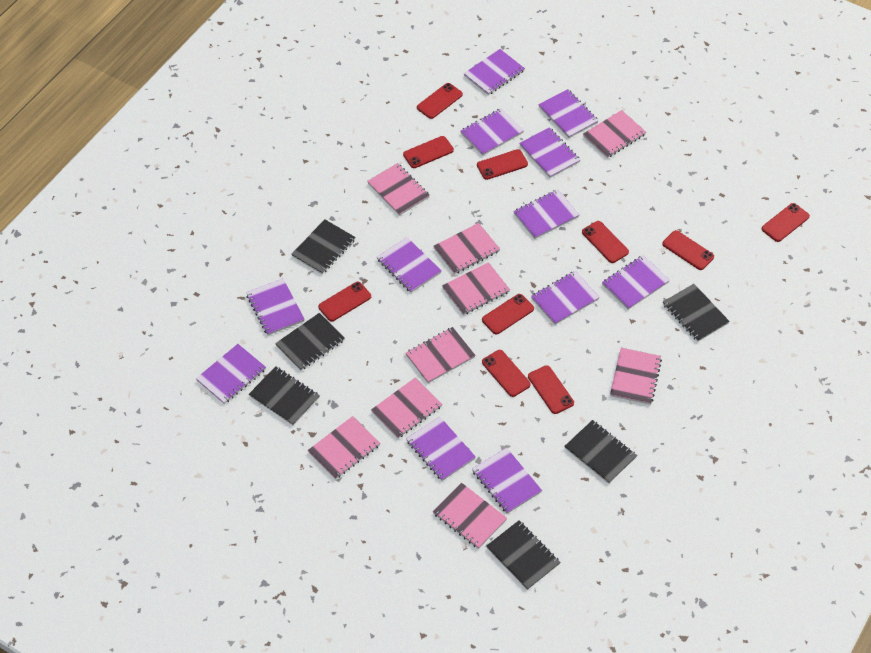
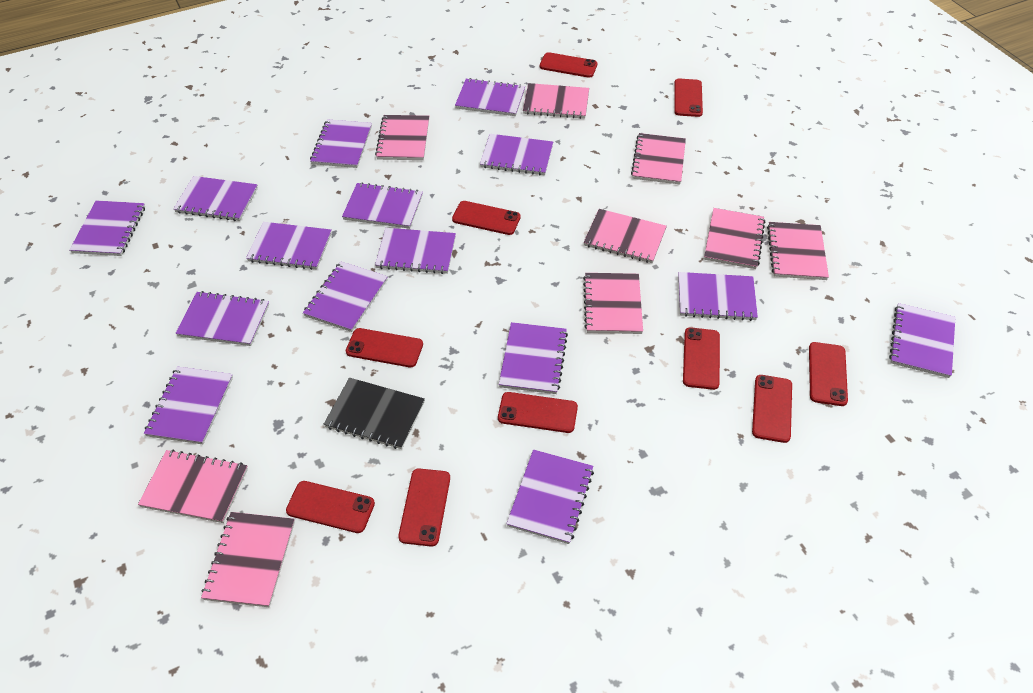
black notebook: [249,366,320,426] [275,313,345,371] [291,219,356,274] [486,520,561,590] [564,420,637,484] [663,284,730,342] = 6 -> [324,378,425,449] = 1
purple notebook: [196,344,266,404] [246,279,305,335] [377,237,441,293] [406,417,476,481] [461,108,524,156] [464,49,525,95] [472,448,542,514] [513,189,579,239] [519,127,580,178] [531,271,600,325] [538,89,599,138] [602,255,670,310] = 12 -> [69,201,145,256] [144,366,233,444] [173,176,258,221] [175,291,269,346] [246,222,332,270] [303,262,388,332] [310,119,372,168] [342,182,423,229] [375,228,456,274] [455,78,525,116] [480,134,553,175] [499,322,568,394] [506,449,594,544] [678,272,758,321] [889,303,955,378] = 15

